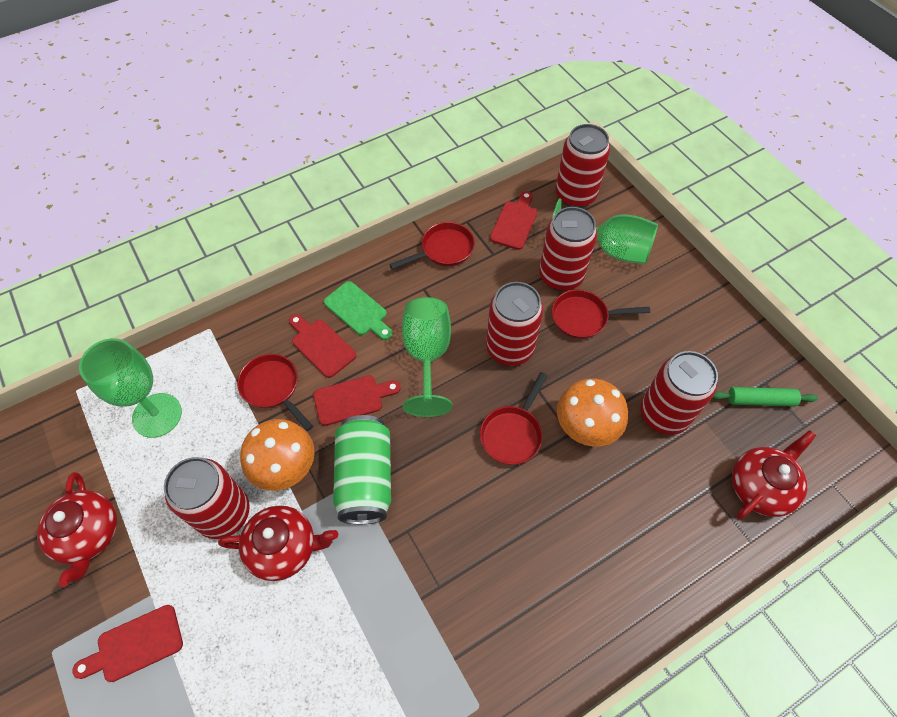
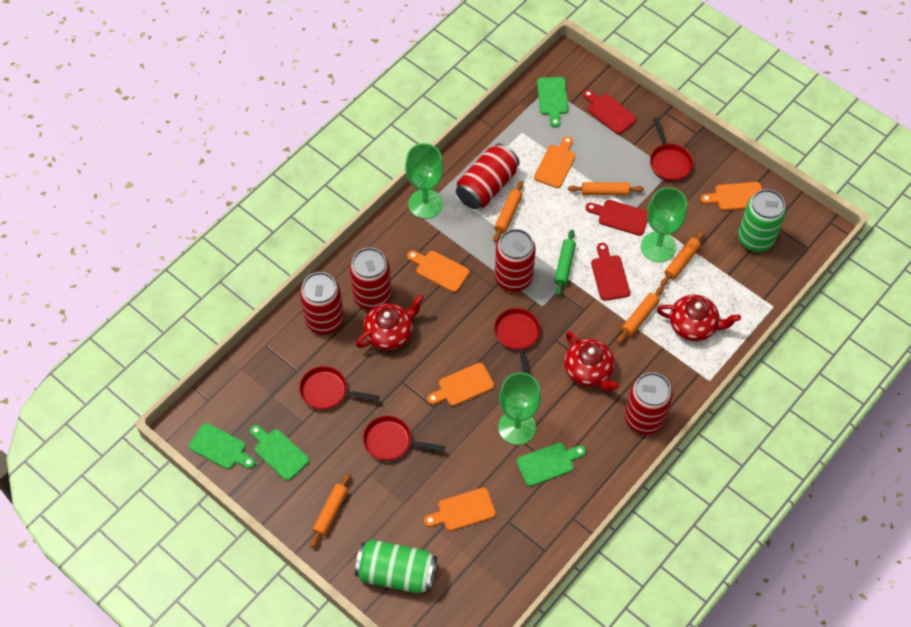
green can: [333,415,391,524] = 1 -> [355,539,437,594] [738,189,786,252] = 2
green cutting board: [324,281,393,340] = 1 -> [189,423,255,469] [250,425,309,481] [517,443,586,486] [537,77,568,127] = 4
orange cutting board: none = 0 -> [407,251,470,292] [424,488,496,531] [427,363,494,406] [534,136,576,188] [701,182,762,211] = 5
orange mushroom: [240,419,315,491] [557,378,628,447] = 2 -> none = 0
orange rolling pin: none = 0 -> [310,473,350,548] [493,181,523,242] [568,182,644,195] [617,286,664,343] [661,231,705,286] = 5
red cutting board: [73,605,183,682] [289,314,356,378] [313,375,401,426] [490,191,537,250] = 4 -> [583,90,637,134] [585,200,648,236] [591,243,630,301] = 3

